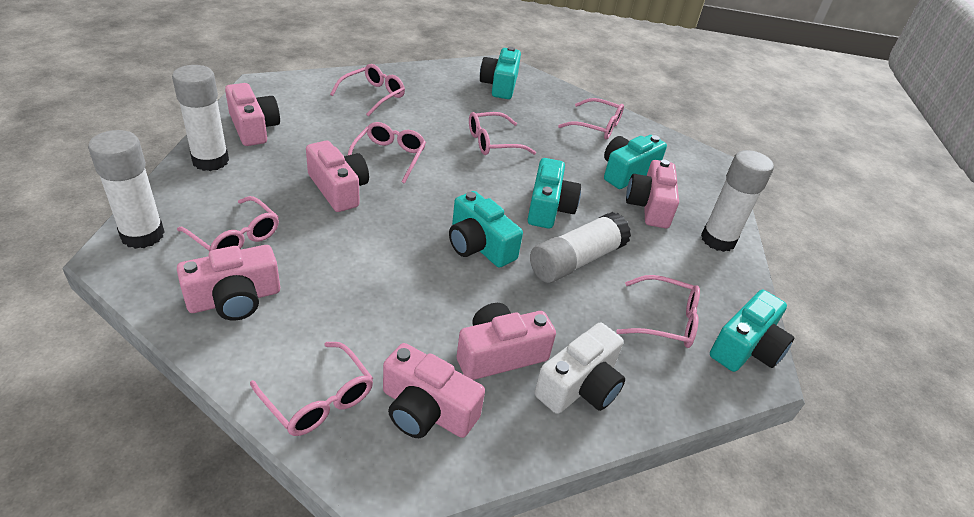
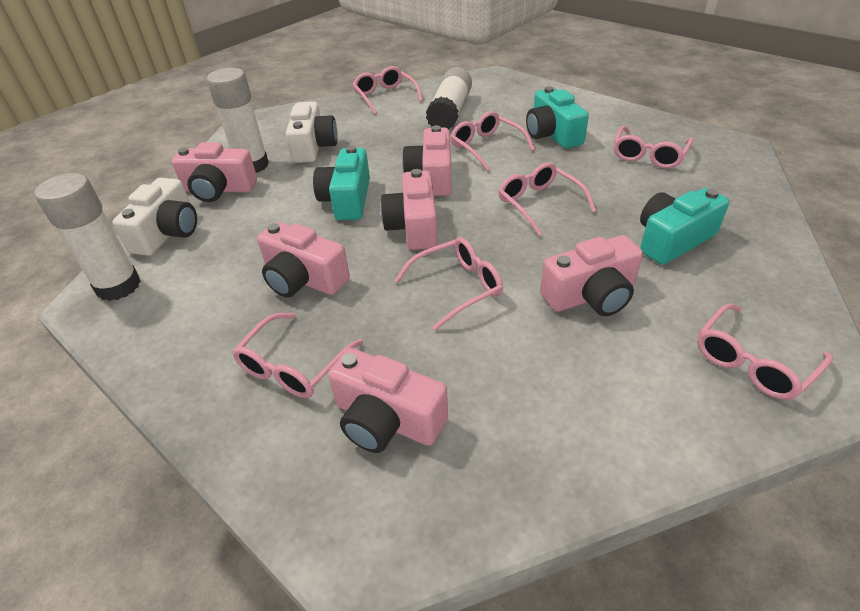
turquoise camera: [449,191,523,268] [480,47,521,99] [527,158,581,229] [604,135,667,189] [710,290,795,372] = 5 -> [313,146,370,220] [526,86,589,148] [640,188,729,265] = 3
white camera: [535,323,625,414] = 1 -> [112,178,197,256] [286,102,338,163] = 2
white glue stick: [88,130,165,249] [172,65,229,171] [530,212,631,283] [701,150,774,252] = 4 -> [35,173,141,301] [207,68,269,173] [426,67,472,129] = 3

